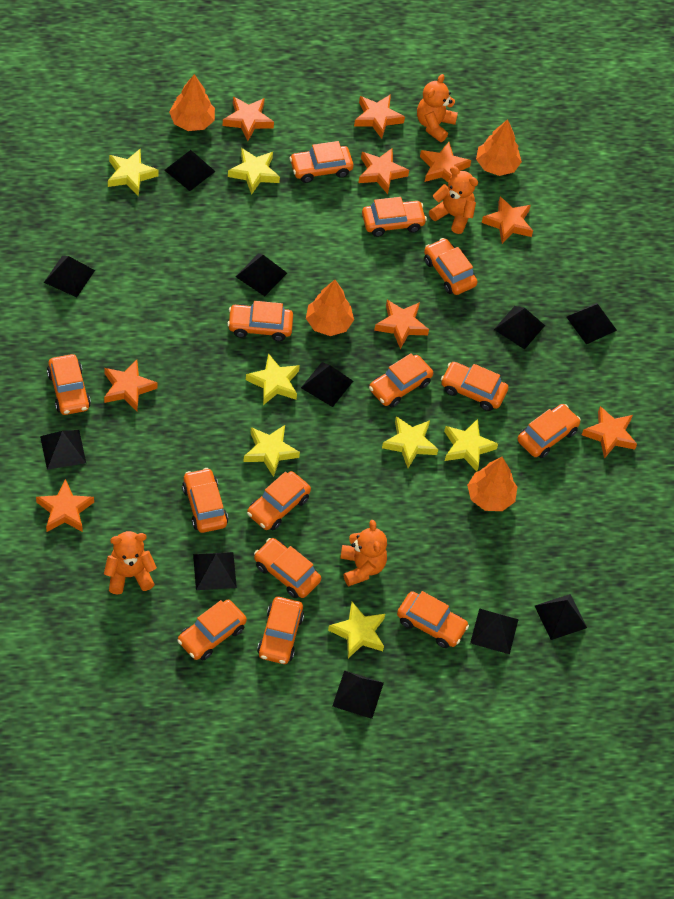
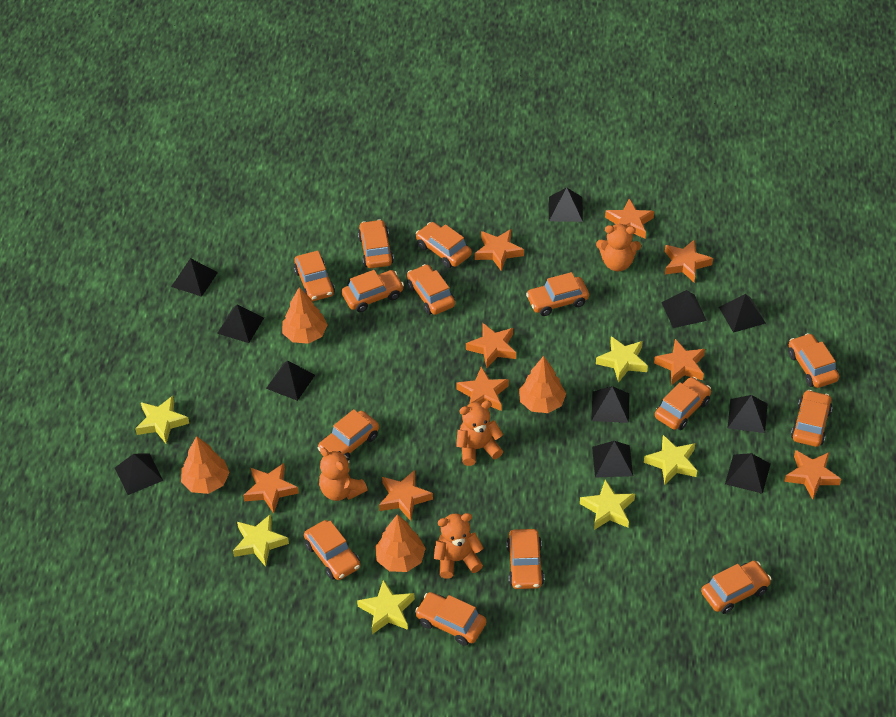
yellow star: [108,149,159,196] [228,148,280,195] [243,425,300,477] [246,353,300,405] [328,602,385,658] [382,416,438,468] [444,419,498,471] = 7 -> [135,396,189,444] [233,514,289,567] [357,579,415,634] [580,480,635,530] [596,336,648,383] [644,435,697,484] = 6

